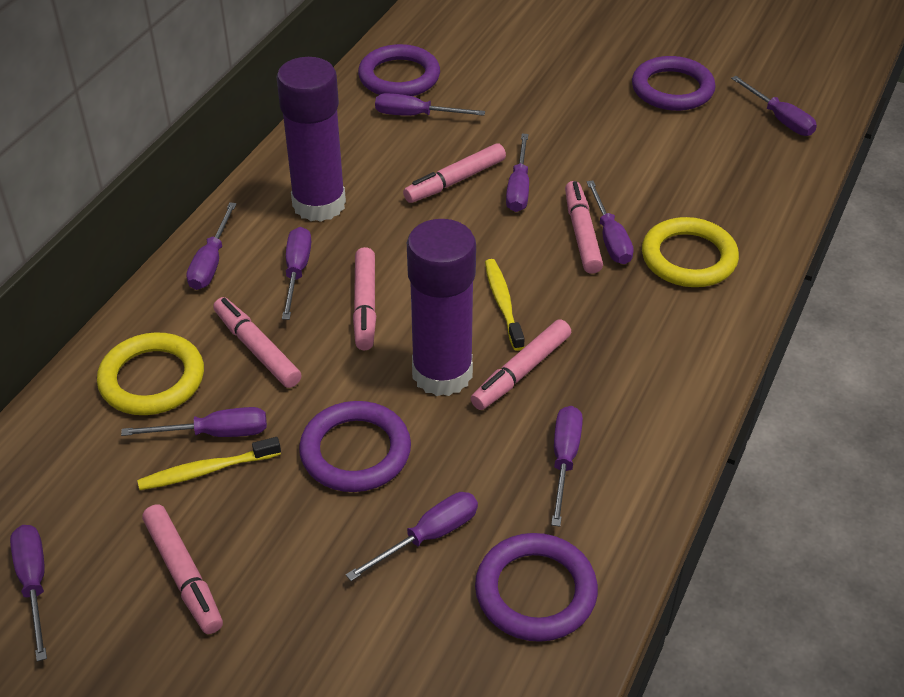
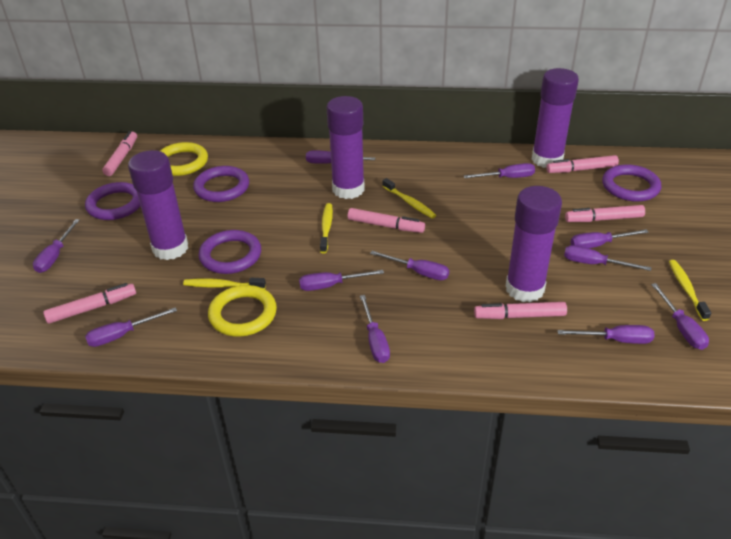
purple glue stick: [276,57,346,222] [407,219,476,396] = 2 -> [128,150,188,260] [326,96,365,199] [506,186,562,303] [531,68,579,168] = 4
purple screwdriver: [10,525,47,662] [121,407,267,437] [186,202,237,290] [282,227,311,320] [346,492,478,581] [375,93,485,116] [506,134,529,212] [551,406,583,527] [587,180,634,264] [731,76,817,136] = 10 -> [33,219,80,273] [85,307,177,347] [299,270,384,291] [306,150,375,164] [360,295,390,363] [370,251,449,280] [464,163,535,178] [557,325,655,344] [564,245,652,271] [570,229,649,248] [651,283,709,350] = 11
yellow toothbrush: [137,437,281,490] [485,259,525,351] = 2 -> [183,278,266,289] [320,203,333,254] [383,178,436,219] [669,260,711,321] = 4

